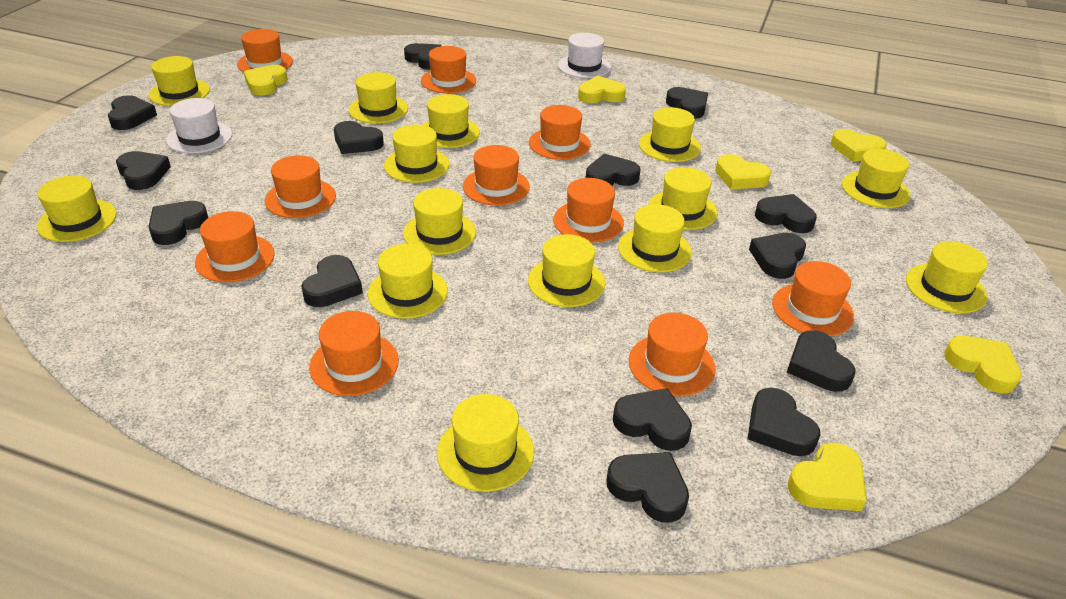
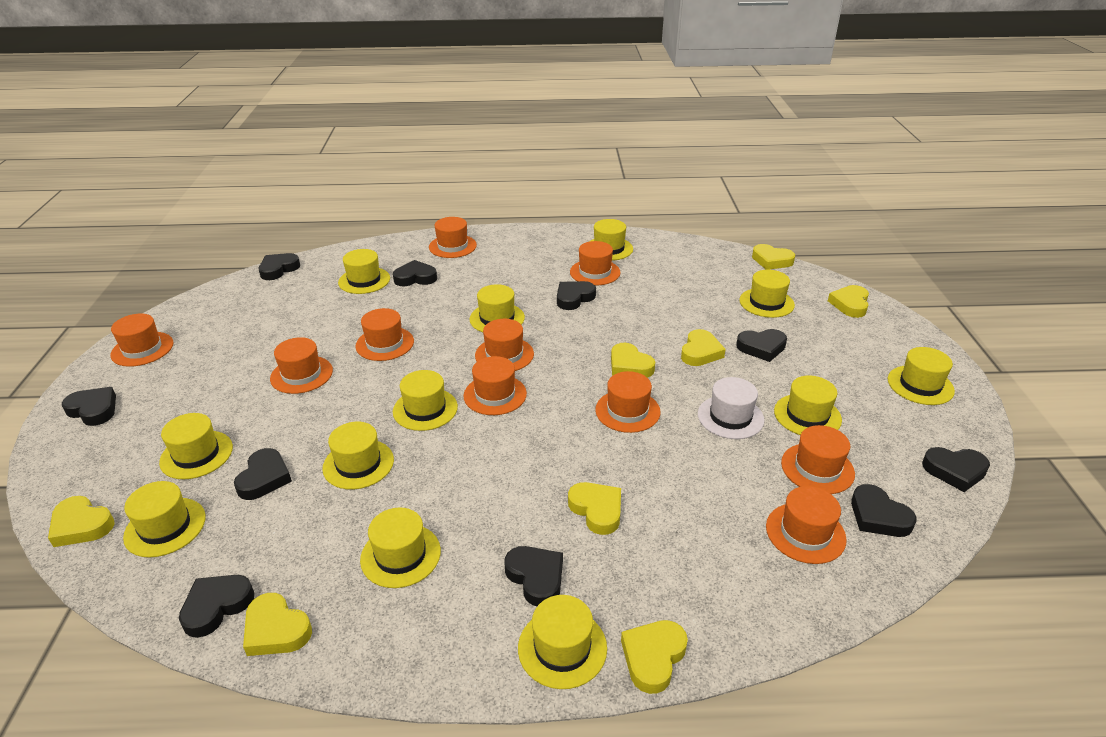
black heart: [108,95,157,130] [116,151,171,190] [148,201,208,245] [301,255,363,307] [334,121,384,154] [404,43,442,70] [586,154,641,186] [607,452,689,523] [613,388,692,451] [666,87,708,119] [748,388,820,456] [749,233,806,279] [755,194,817,233] [787,330,856,392] = 14 -> [62,387,116,426] [179,575,254,638] [234,448,292,500] [259,253,300,280] [393,260,437,286] [504,546,563,606] [557,281,596,310] [736,329,787,362] [851,484,916,537] [922,447,990,492] = 10
white hat: [166,98,232,153] [558,33,611,78] = 2 -> [698,377,764,439] = 1
yellow hat: [37,175,117,242] [149,56,210,106] [349,72,408,124] [368,244,448,319] [384,125,449,183] [403,188,476,255] [423,94,480,148] [437,394,534,492] [528,234,605,307] [618,204,692,272] [639,107,701,162] [648,167,718,230] [842,149,910,208] [906,241,988,313] = 14 -> [123,481,206,557] [159,413,233,479] [322,422,394,489] [338,249,390,294] [360,508,441,588] [393,370,458,431] [469,284,525,332] [518,595,607,689] [589,219,633,261] [739,270,795,318] [774,376,842,435] [888,347,955,405] = 12
yellow heart: [244,65,288,96] [578,76,626,103] [715,154,771,189] [788,443,867,511] [831,129,887,162] [944,336,1022,394] = 6 -> [48,496,114,547] [243,593,312,656] [568,482,621,535] [611,343,655,378] [621,620,688,694] [681,329,726,366] [752,244,795,270] [828,285,869,318] = 8

